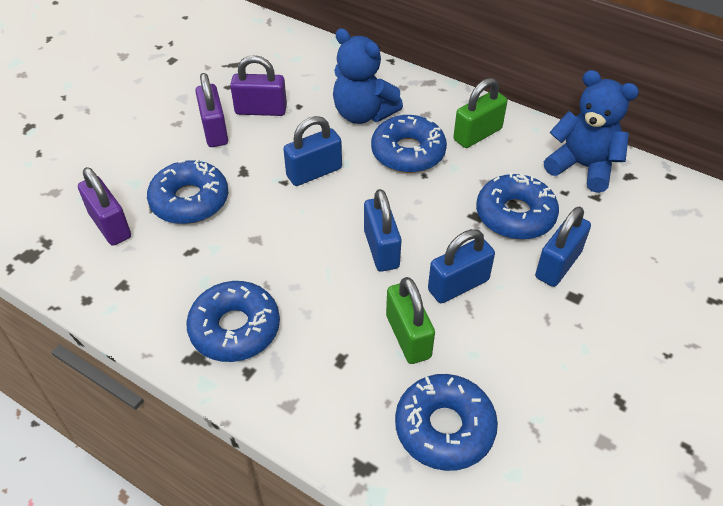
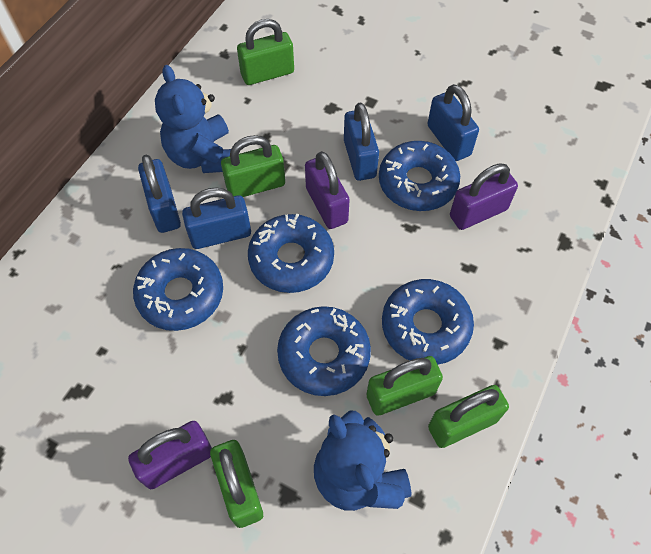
green padlock: [386,277,435,364] [453,78,507,148] = 2 -> [210,440,263,528] [221,135,285,197] [237,19,294,85] [367,356,443,416] [428,385,509,448] = 5

